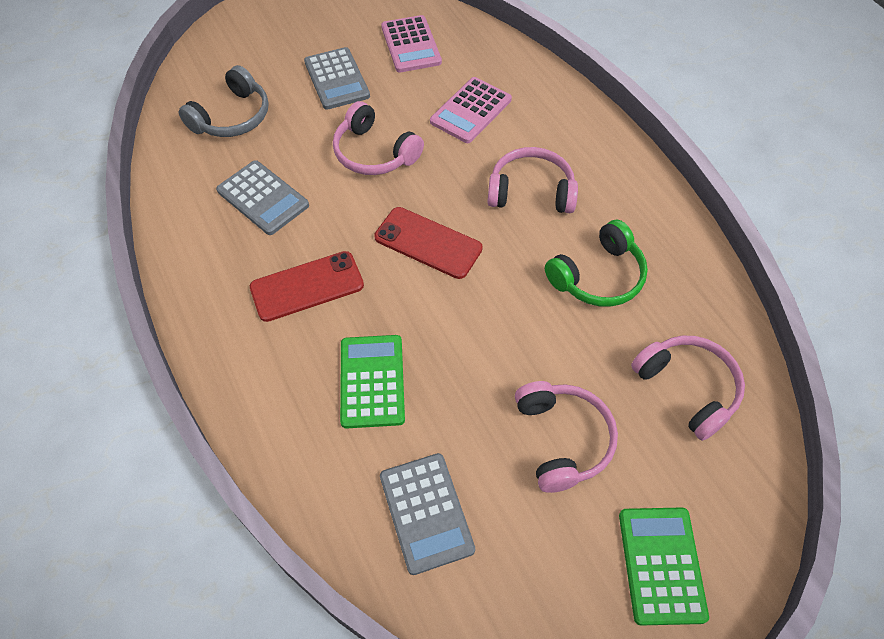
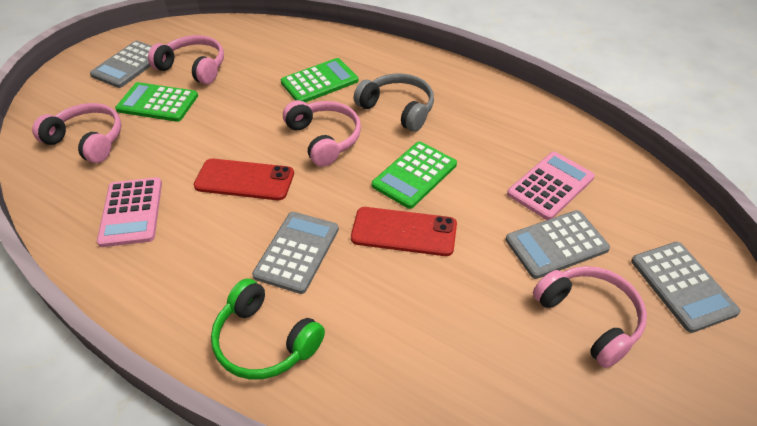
green calculator: [340,335,405,429] [619,507,709,626] = 2 -> [115,82,198,122] [281,58,358,103] [372,141,457,209] = 3
grey calculator: [216,160,309,235] [304,47,370,110] [380,453,475,575] = 3 -> [90,41,152,88] [252,212,339,294] [506,210,610,279] [631,242,741,333] = 4

